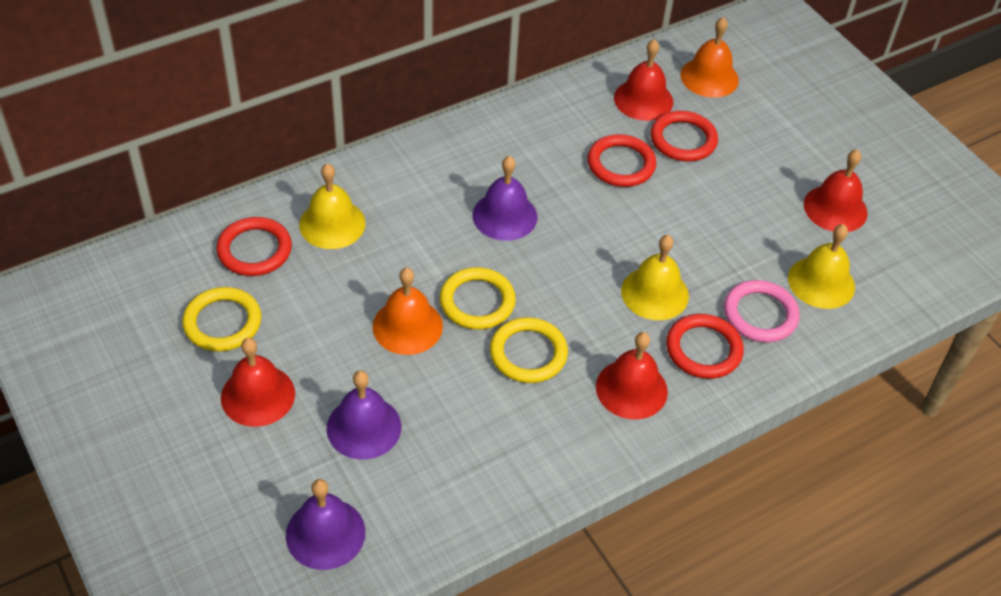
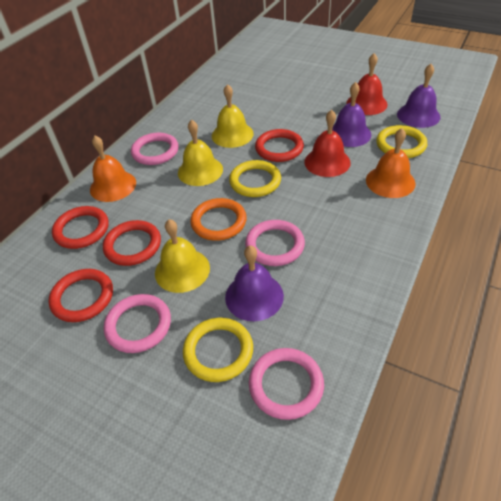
orange ring: none = 0 -> [190,198,247,241] = 1
pink ring: [724,280,800,343] = 1 -> [104,294,171,353] [131,133,179,165] [245,220,305,266] [249,348,324,420] = 4
red bell: [221,338,295,427] [596,332,668,419] [614,39,673,121] [804,149,868,232] = 4 -> [304,110,351,177] [346,53,388,115] = 2

